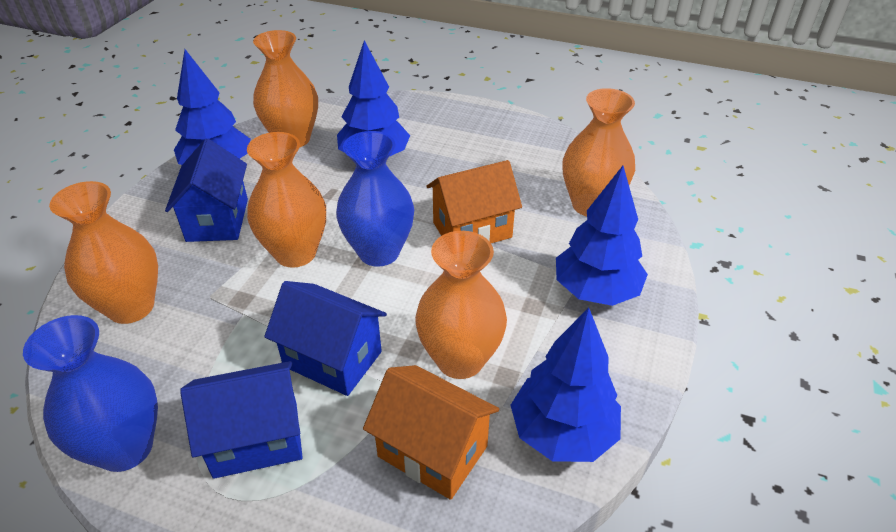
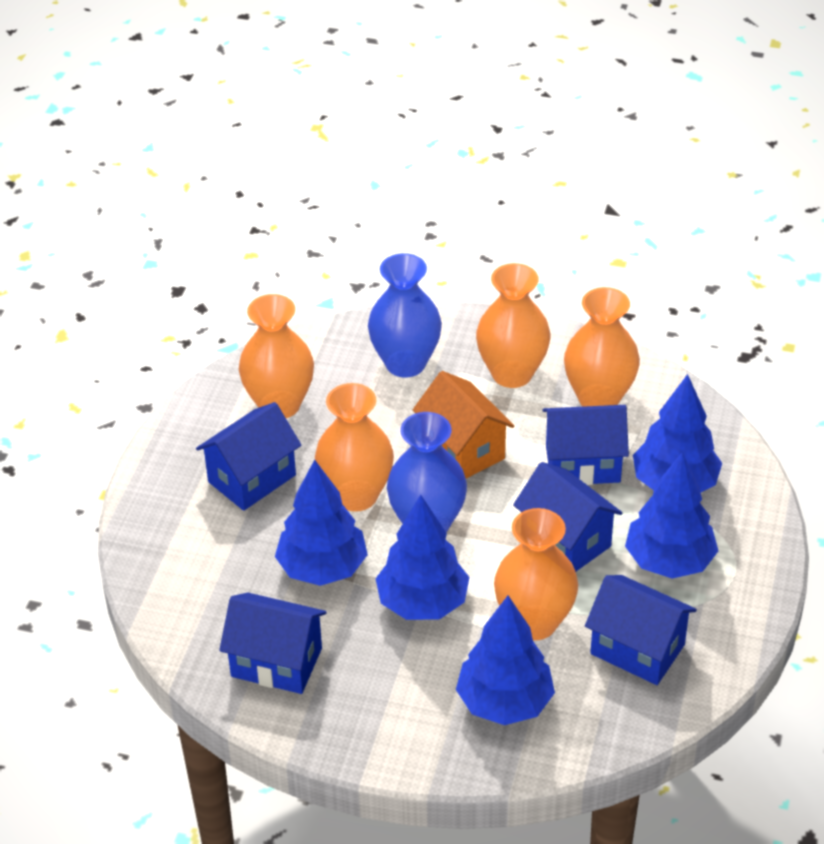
blue house: [165,139,248,242] [180,361,303,479] [264,281,387,396] = 3 -> [196,402,301,511] [219,593,327,694] [513,462,622,572] [542,405,629,485] [585,575,697,685] = 5
blue tree: [174,49,251,165] [337,40,410,157] [511,308,621,462] [556,166,648,306] = 4 -> [275,459,368,586] [375,495,470,620] [456,596,555,725] [625,452,718,579] [633,374,722,493] = 5
orange house: [363,365,499,500] [426,160,522,243] = 2 -> [413,371,514,479] = 1

